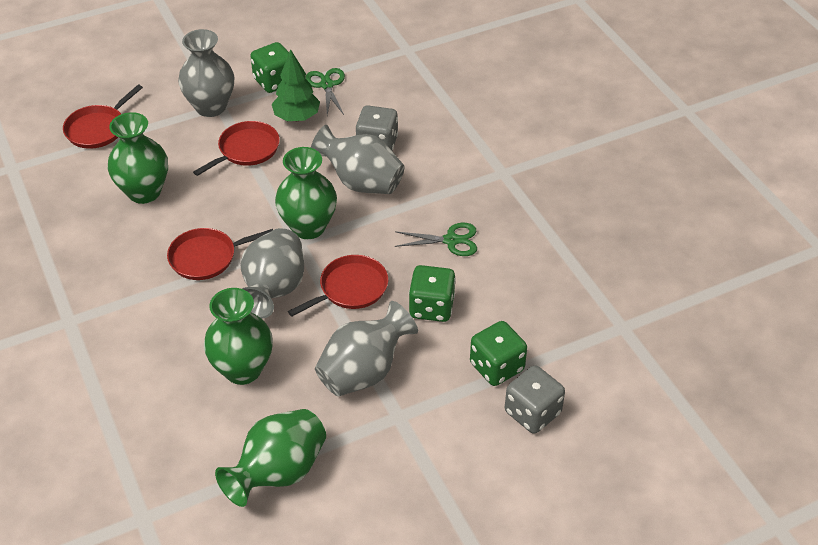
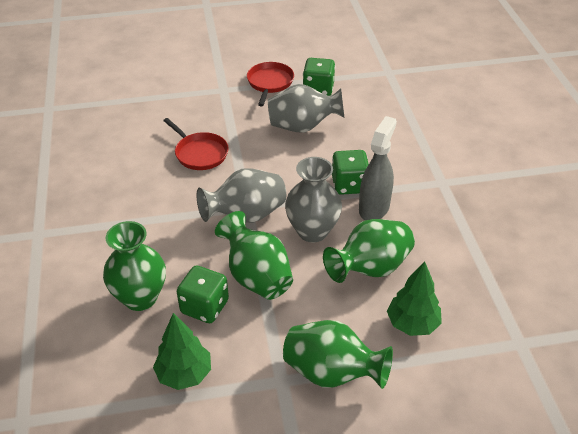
green scissors: [305,68,345,115] [395,223,477,256] = 2 -> none = 0
green tree: [272,50,320,121] = 1 -> [153,313,211,390] [387,261,442,336] = 2
grey dice: [356,105,398,150] [505,365,565,434] = 2 -> none = 0
grey spray bottle: none = 0 -> [359,116,397,220] = 1
grey vase: [178,29,234,117] [241,228,304,319] [311,125,405,194] [315,301,418,396] = 4 -> [196,168,286,223] [268,84,344,132] [285,157,342,242] = 3
red pan: [63,85,143,149] [167,228,273,280] [193,121,280,176] [288,255,388,317] = 4 -> [163,118,229,170] [247,62,294,106] = 2

